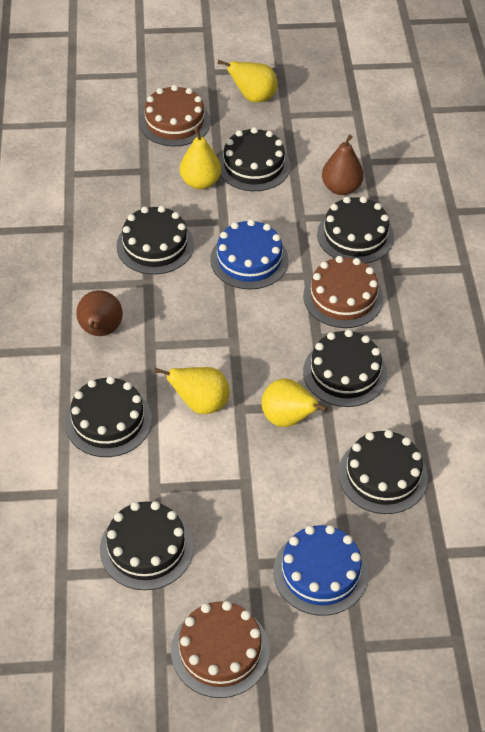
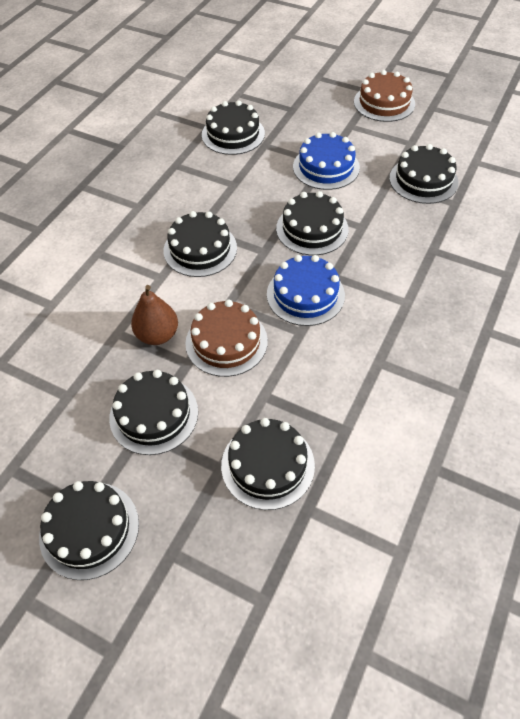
brown cake: [139,85,210,146] [171,601,270,698] [303,256,384,328] = 3 -> [185,300,268,377] [354,70,415,122] = 2
brown pear: [76,290,123,336] [322,135,364,195] = 2 -> [131,285,178,345] = 1
yellow pear: [154,367,230,414] [180,128,221,189] [218,60,277,103] [261,379,328,427] = 4 -> none = 0

